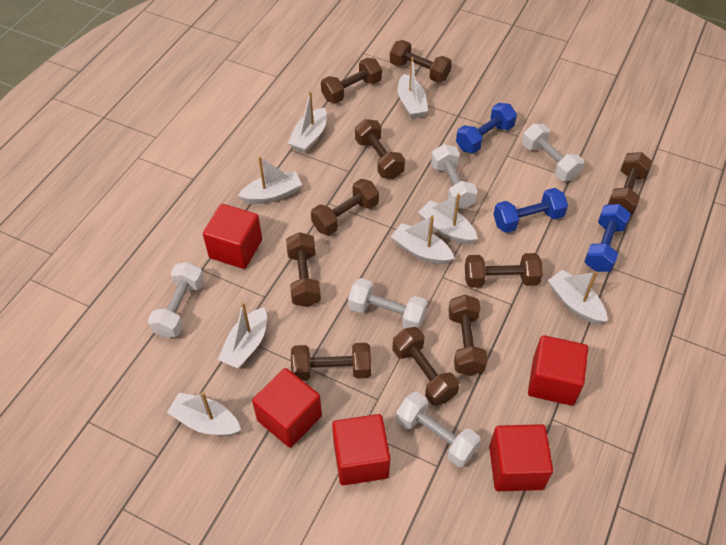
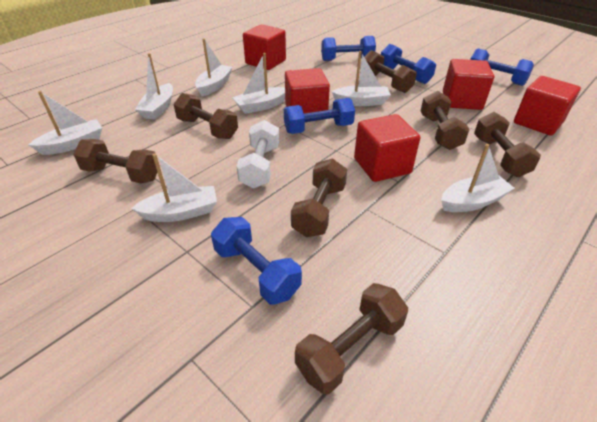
blue dumbbell: [456,103,517,153] [493,188,568,233] [584,204,631,272] = 3 -> [211,217,302,304] [284,98,355,134] [321,36,376,61] [381,44,436,84] [470,48,534,86] = 5
brown dumbbell: [286,232,321,307] [291,343,371,381] [311,179,379,235] [321,58,382,103] [355,119,405,179] [390,40,452,83] [392,327,459,406] [448,295,488,376] [465,253,543,288] [608,152,652,215] = 10 -> [73,139,157,184] [173,93,238,139] [291,159,347,237] [295,283,408,394] [364,50,417,93] [421,91,470,150] [474,112,541,177] = 7
white boat: [167,392,241,436] [218,302,267,368] [238,156,302,204] [288,91,327,153] [391,215,455,264] [398,57,428,118] [418,193,478,244] [548,269,607,324] = 8 -> [29,91,102,155] [131,153,217,222] [135,53,173,120] [195,39,232,96] [232,53,285,114] [332,51,391,106] [441,144,515,212] = 7
white dumbbell: [148,262,204,338] [348,278,427,328] [396,392,481,467] [431,144,478,209] [522,124,584,181] = 5 -> [236,120,279,188] = 1

